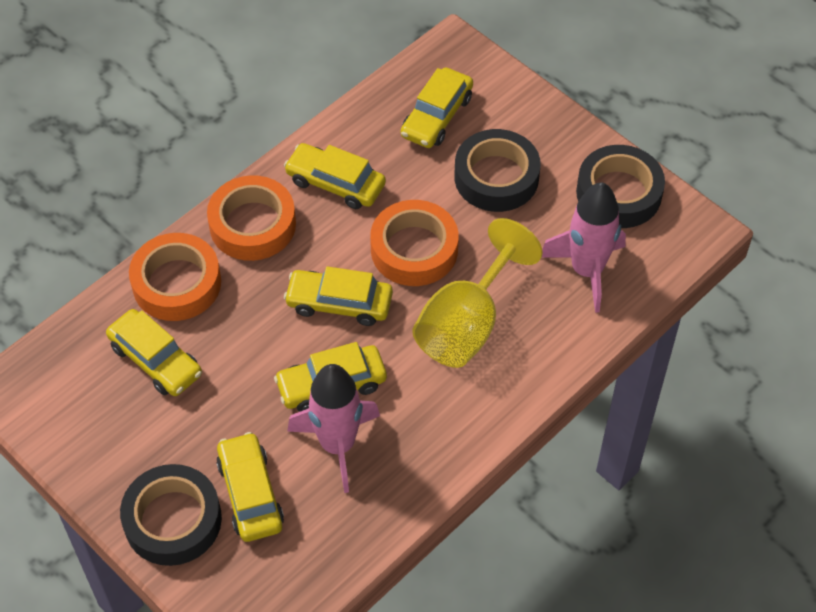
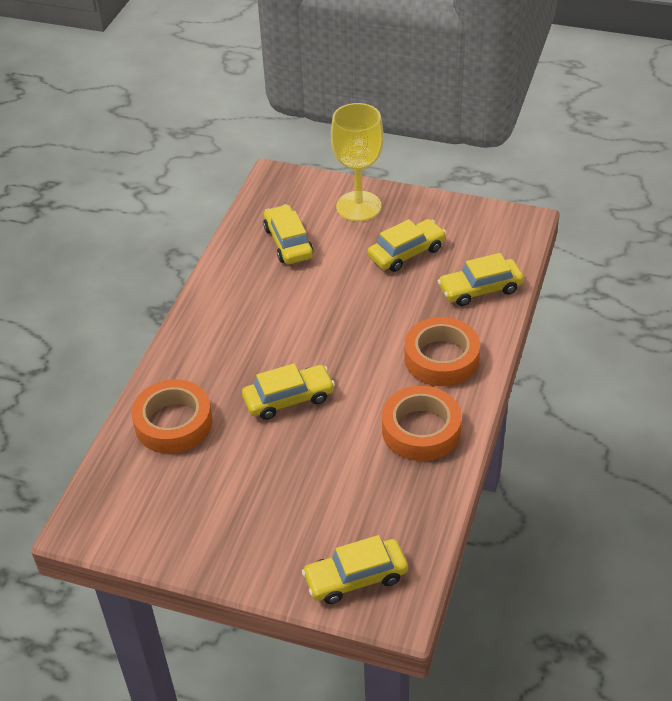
black tape: [120,464,222,566] [454,129,541,212] [576,145,665,228] = 3 -> none = 0
pink rocket: [287,364,380,493] [542,182,626,313] = 2 -> none = 0
yellow car: [106,309,202,396] [216,432,284,542] [274,342,387,412] [284,143,386,209] [284,266,393,326] [401,67,473,148] = 6 -> [242,364,335,420] [263,204,313,264] [302,535,408,604] [367,219,446,272] [438,253,524,306] = 5

